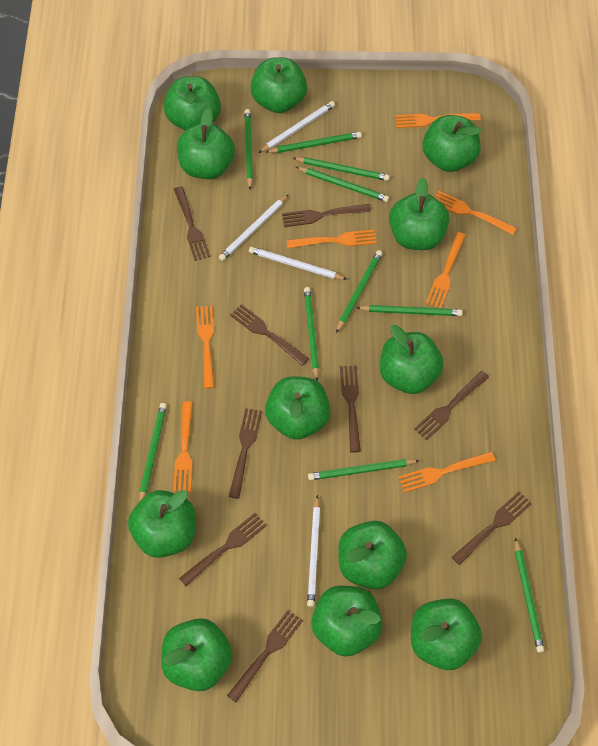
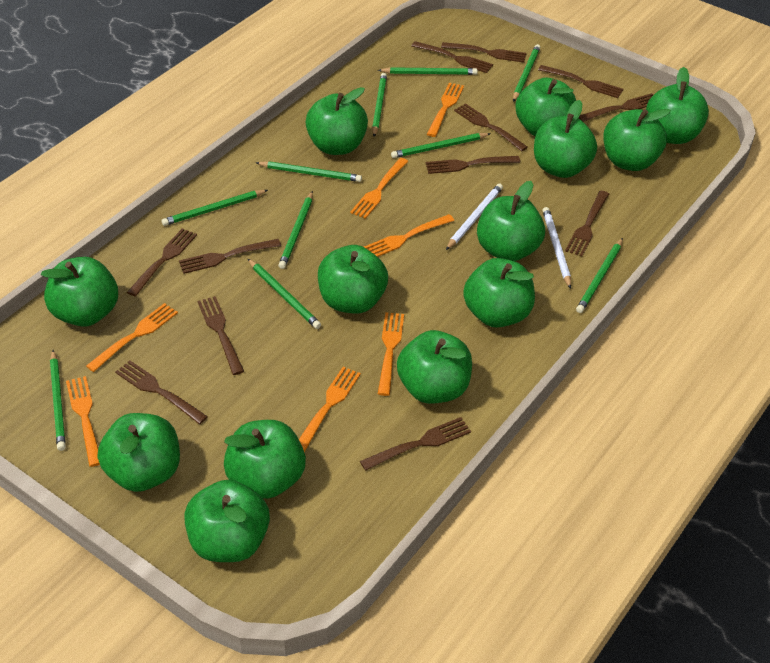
brown fork: [174,186,210,261] [179,513,267,586] [227,610,303,702] [229,408,262,499] [230,304,309,366] [282,204,371,227] [340,365,361,453] [414,371,489,440] [452,492,532,565] = 9 -> [115,360,208,424] [127,228,197,297] [179,239,281,274] [197,296,244,375] [360,417,471,471] [411,41,493,73] [426,156,520,174] [441,42,527,63] [454,103,528,152] [538,65,624,98] [565,191,609,257] [579,93,653,122] = 12
green apple: [128,490,196,558] [161,618,233,691] [164,76,221,130] [177,108,235,179] [250,57,307,113] [265,376,330,440] [311,586,382,657] [338,521,407,589] [380,325,444,394] [389,178,449,250] [411,598,482,670] [423,115,482,172] = 12 -> [41,257,118,327] [98,413,180,492] [184,480,270,562] [224,420,306,499] [305,87,368,155] [318,245,388,314] [397,330,472,404] [463,258,535,328] [477,181,545,261] [515,78,576,136] [534,100,597,178] [603,109,671,171] [646,67,709,144] = 13
white pencil: [219,194,289,261] [249,247,347,280] [258,101,335,153] [307,495,320,607] = 4 -> [446,183,503,250] [542,207,571,289] = 2

